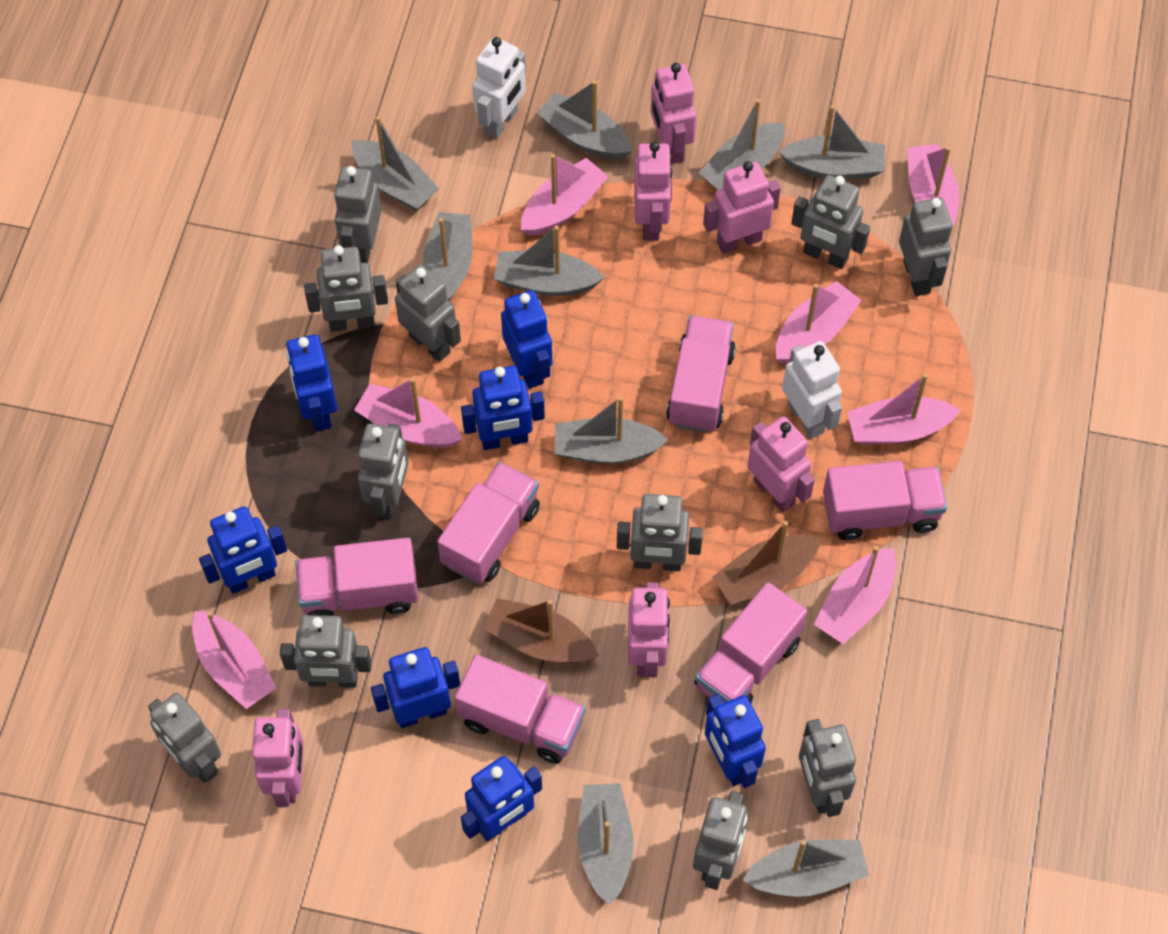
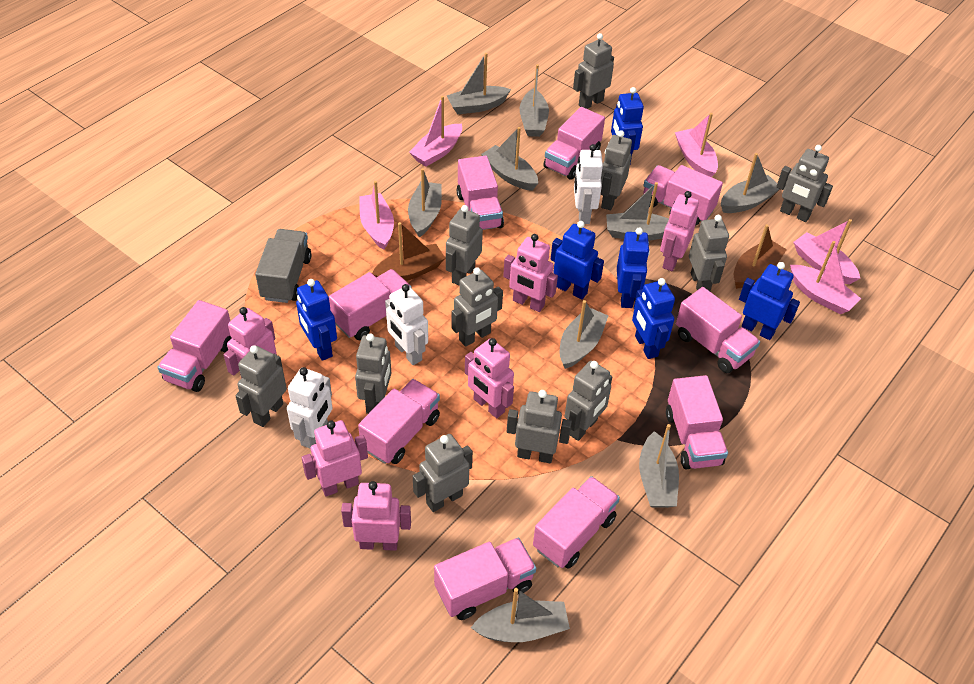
blue robot: [199,506,287,594] [286,334,337,431] [371,647,460,728] [461,366,545,450] [461,756,542,841] [501,290,552,389] [705,694,766,788] = 7 -> [296,279,337,361] [551,221,604,300] [611,87,644,164] [617,228,650,308] [632,278,675,359] [739,262,800,340] = 6
grey truck: none = 0 -> [255,229,311,303] = 1
pink boat: [192,611,276,709] [354,378,462,448] [521,154,609,236] [776,281,862,363] [814,546,896,644] [847,374,960,445] [907,144,959,225] = 7 -> [359,181,394,250] [409,96,462,166] [675,113,718,177] [790,241,861,314] [793,219,860,284] = 5
pink truck: [296,538,418,616] [437,462,540,584] [455,654,586,764] [666,315,736,433] [694,582,807,703] [823,461,947,541] = 6 -> [158,300,232,392] [329,269,412,340] [358,379,440,464] [434,537,536,620] [457,156,504,230] [533,476,620,568] [543,107,605,179] [643,165,723,226] [666,375,728,469] [676,287,760,373] = 10
white robot: [472,37,526,139] [782,341,842,439] = 2 -> [287,367,332,449] [385,284,428,365] [574,144,603,224] = 3

